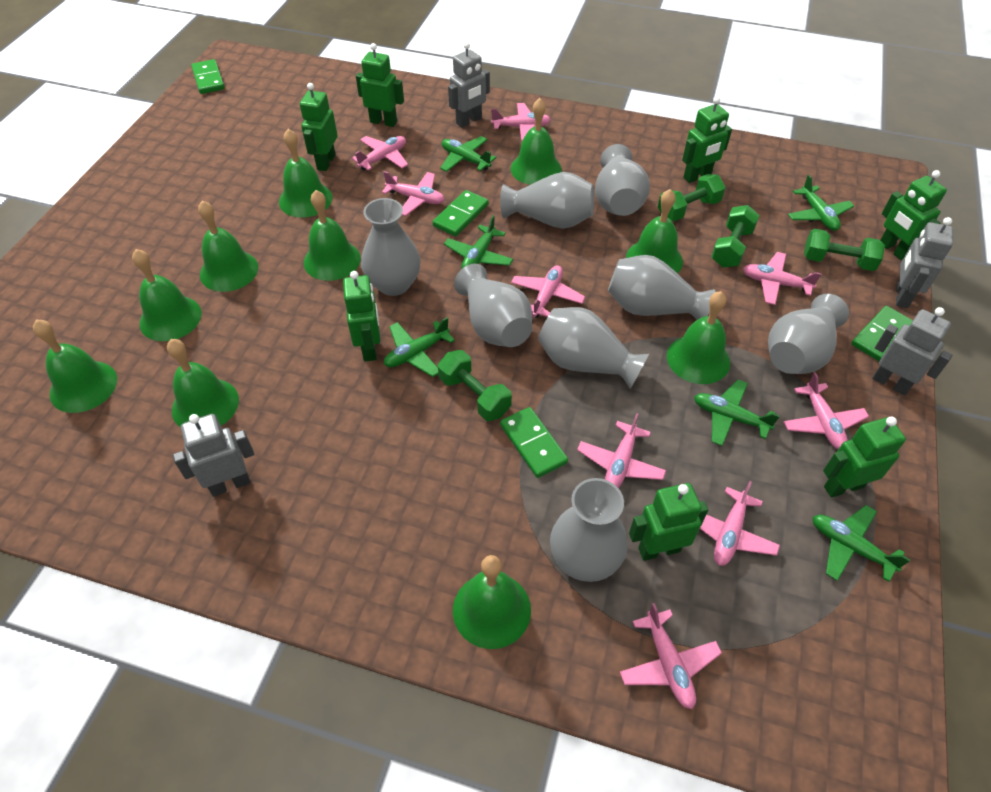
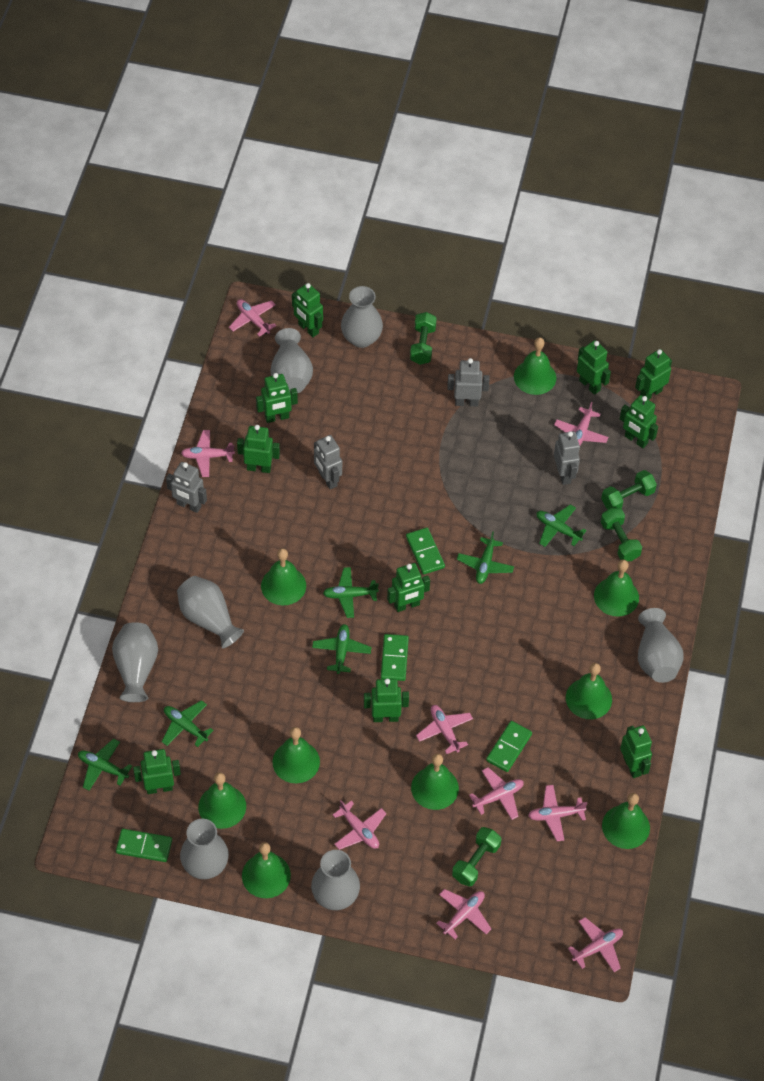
green bell: [33,320,117,413] [132,249,202,341] [167,339,239,427] [198,201,258,292] [279,129,332,218] [304,190,361,281] [453,555,531,649] [511,98,562,185] [626,189,683,274] [667,291,730,384] = 10 -> [198,772,246,829] [242,842,291,898] [261,548,306,605] [272,727,320,783] [411,753,459,810] [514,337,556,395] [566,663,612,719] [594,560,639,617] [602,793,650,849] = 9
green robot: [300,83,337,171] [343,271,380,362] [356,43,404,127] [629,483,708,561] [682,97,732,183] [823,417,906,498] [880,170,947,261] = 7 -> [133,749,181,794] [237,425,280,473] [256,373,298,423] [292,283,323,337] [364,679,409,722] [387,563,430,612] [577,340,611,395] [620,395,658,448] [620,725,652,778] [635,349,672,400] = 10
grey vase: [361,198,421,296] [454,264,532,347] [500,172,594,229] [538,307,649,389] [550,478,627,582] [595,144,650,216] [608,255,715,320] [768,294,849,374] = 8 -> [112,622,158,702] [177,576,244,648] [180,819,229,879] [271,328,313,393] [311,850,360,910] [341,286,383,348] [638,608,684,683] = 7

